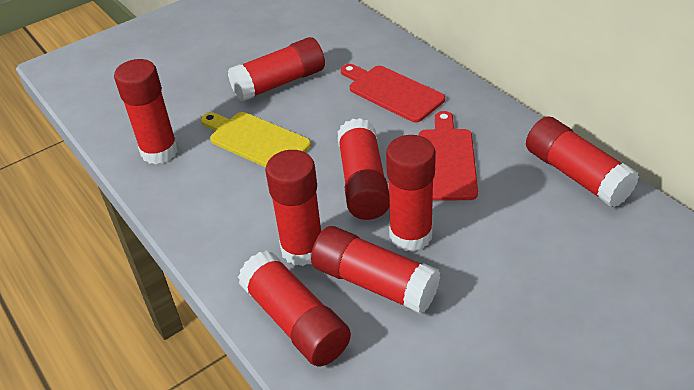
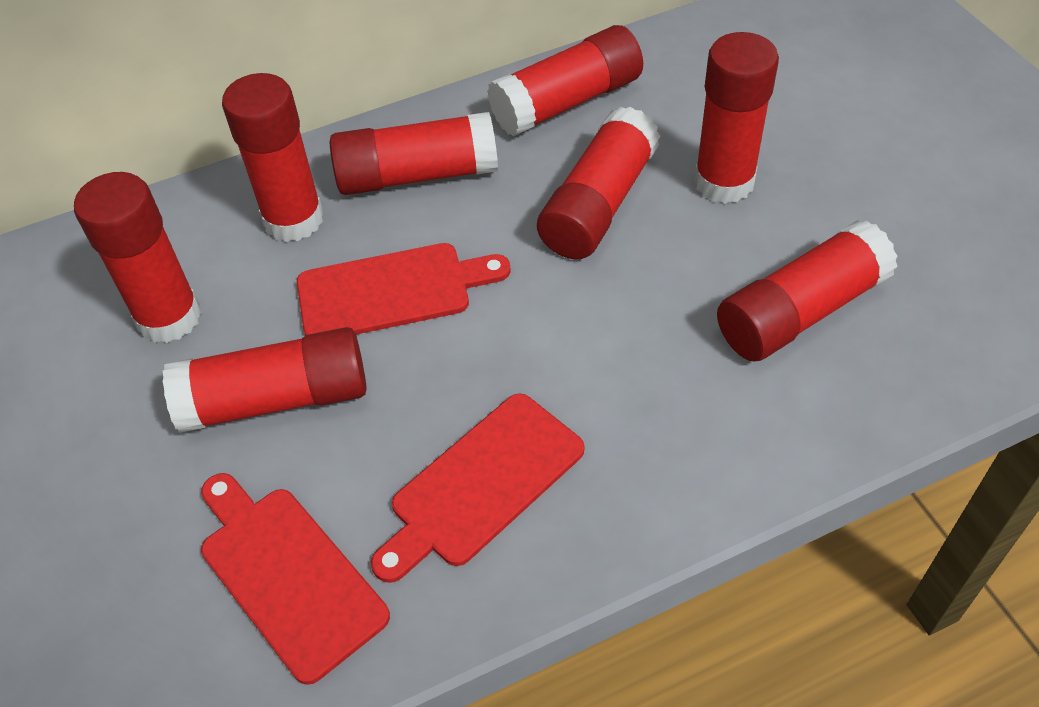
red cutting board: [341,64,445,122] [418,111,478,201] = 2 -> [201,473,390,685] [297,243,511,336] [371,393,584,583] = 3
yellow cutting board: [201,112,311,167] = 1 -> none = 0

